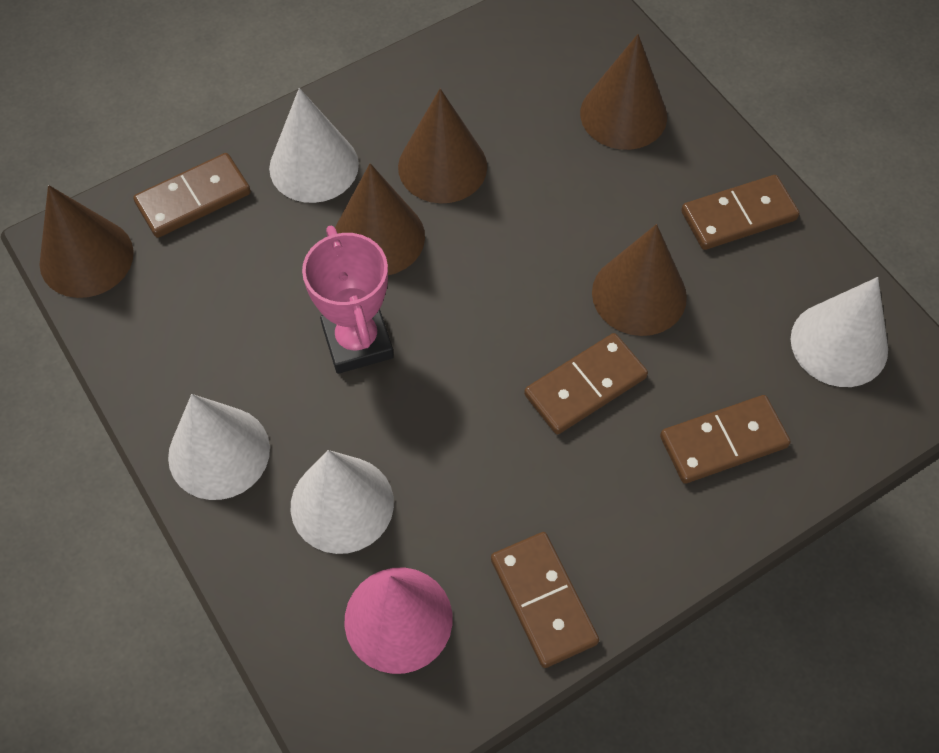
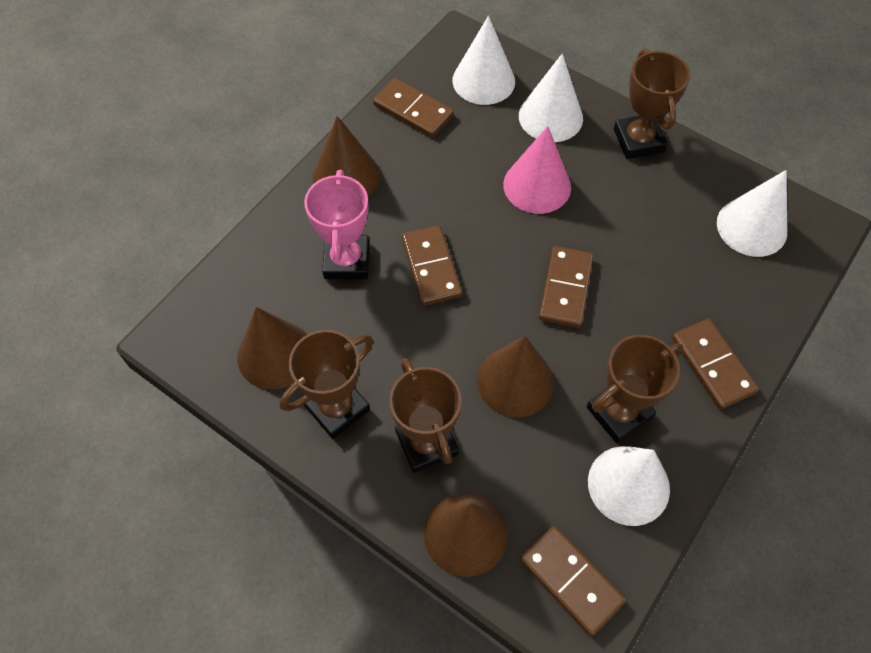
brown cone: [39,185,134,298] [335,163,425,275] [398,89,487,203] [580,34,667,150] [592,224,687,336] = 5 -> [237,307,307,390] [313,116,380,196] [424,492,508,577] [477,336,554,417] = 4
brown trophy: none = 0 -> [280,330,373,439] [389,358,462,473] [586,335,683,443] [614,49,690,159] = 4

